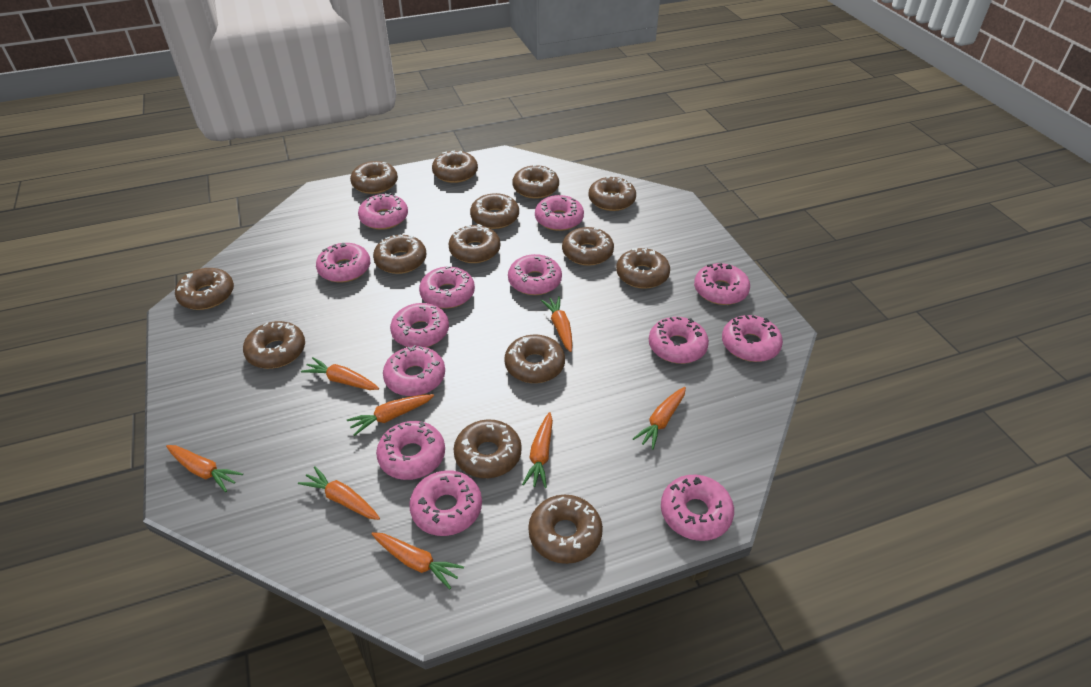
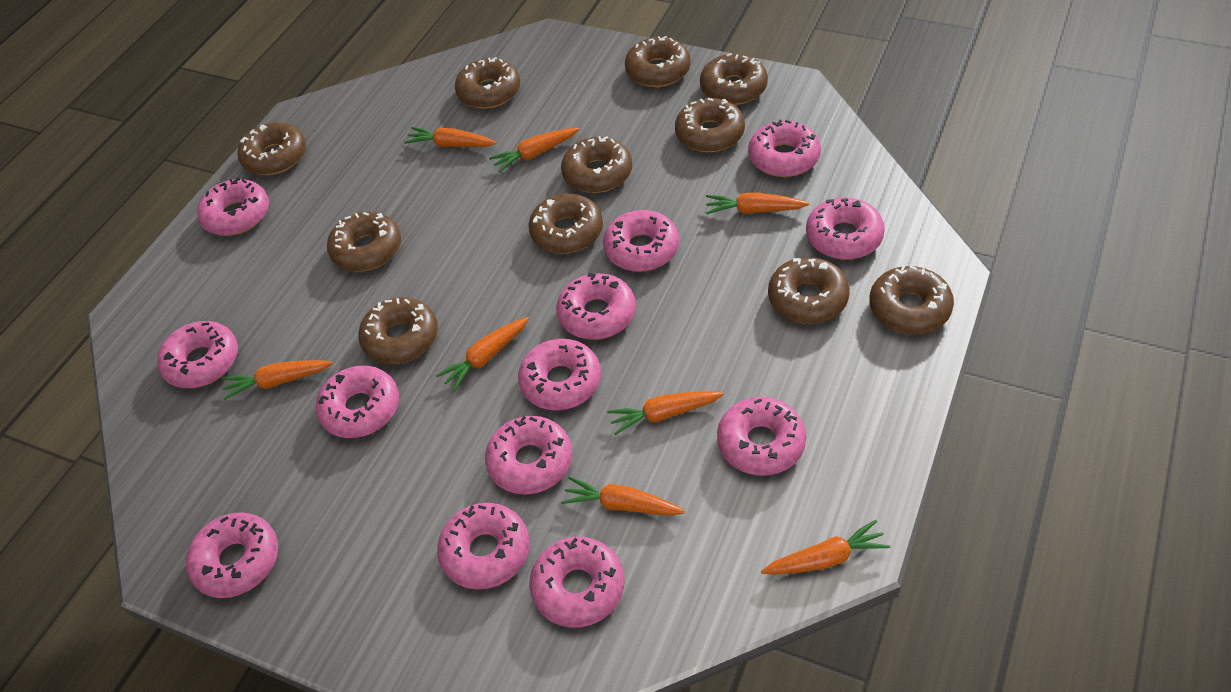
brown donut: [175,268,234,310] [243,321,305,369] [350,161,398,194] [373,234,426,274] [432,150,478,183] [448,224,500,263] [454,419,522,478] [470,193,519,229] [504,335,565,383] [513,165,559,199] [528,495,603,564] [562,227,614,266] [589,176,636,211] [616,248,670,289] = 14 -> [237,122,306,175] [327,212,401,272] [358,297,438,364] [455,57,520,109] [528,194,603,254] [561,136,632,193] [625,36,691,87] [675,98,745,152] [700,53,768,105] [768,257,850,324] [869,265,954,334] = 11

